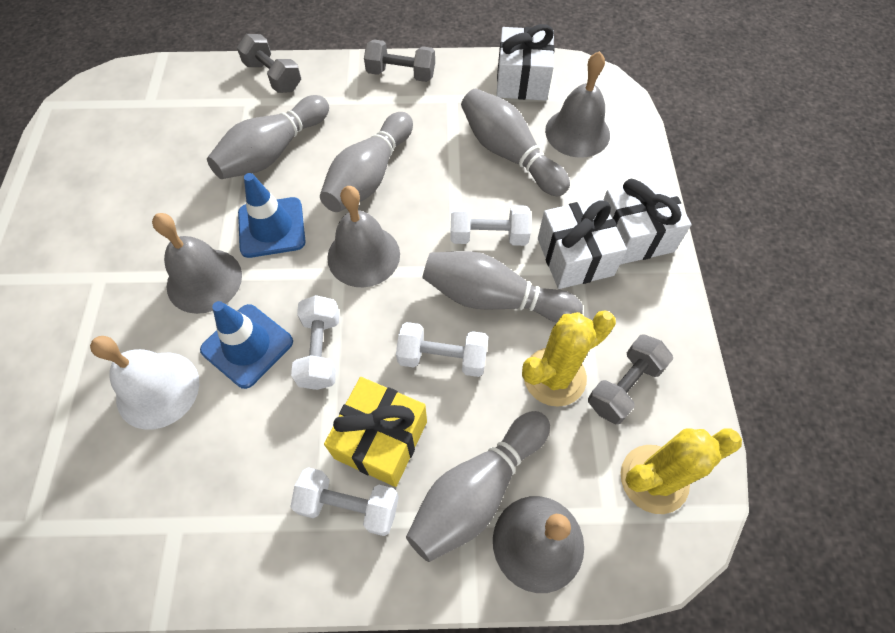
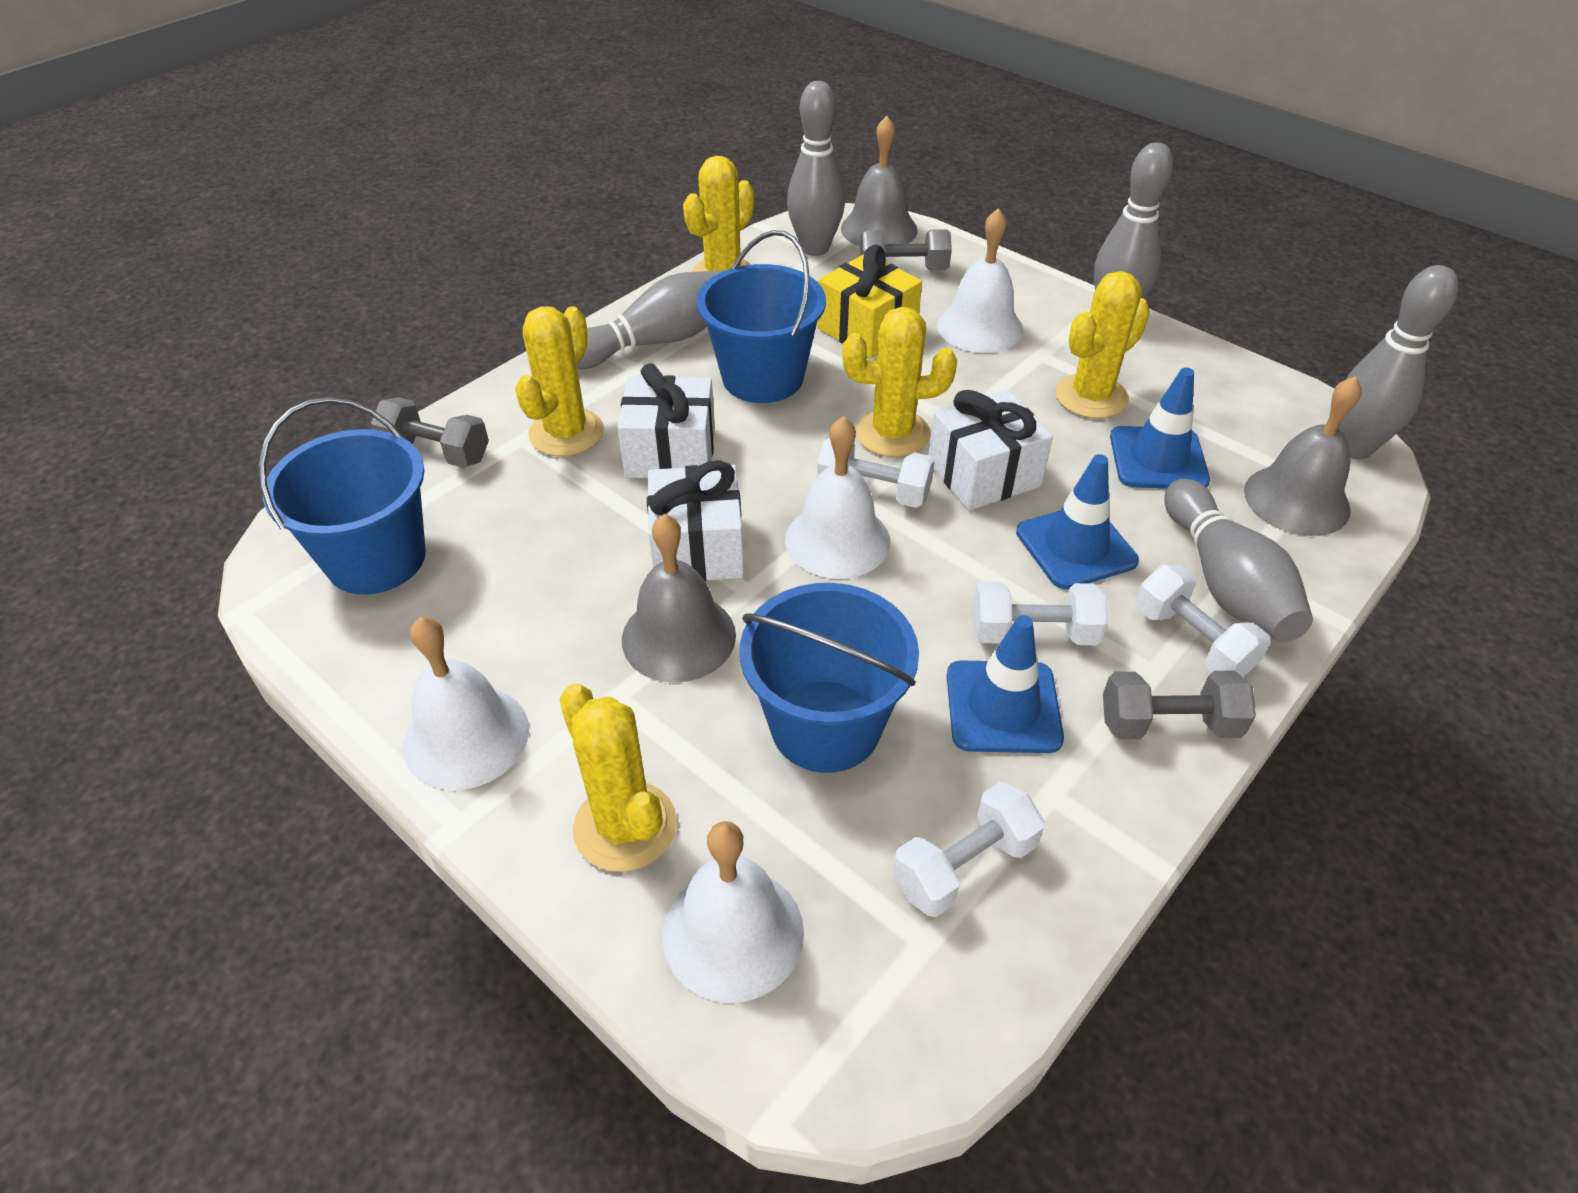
blue bucket: none = 0 -> [259,397,426,595] [697,230,826,403] [740,583,919,773] = 3
blue traffic cone: [200,301,293,389] [238,173,306,258] = 2 -> [947,615,1064,753] [1016,454,1139,589] [1110,367,1210,489] = 3
grey bell: [152,213,242,314] [327,186,400,287] [493,496,584,593] [545,51,610,158] = 4 -> [622,514,736,683] [841,116,918,246] [1244,376,1362,536] = 3
white bell: [90,336,199,430] = 1 -> [403,617,529,790] [663,821,804,1003] [785,416,890,579] [937,208,1023,353] = 4
yellow cactus: [522,310,616,407] [621,428,742,514] = 2 -> [515,306,604,456] [559,684,677,872] [683,156,754,272] [842,307,957,457] [1055,271,1150,419] = 5

